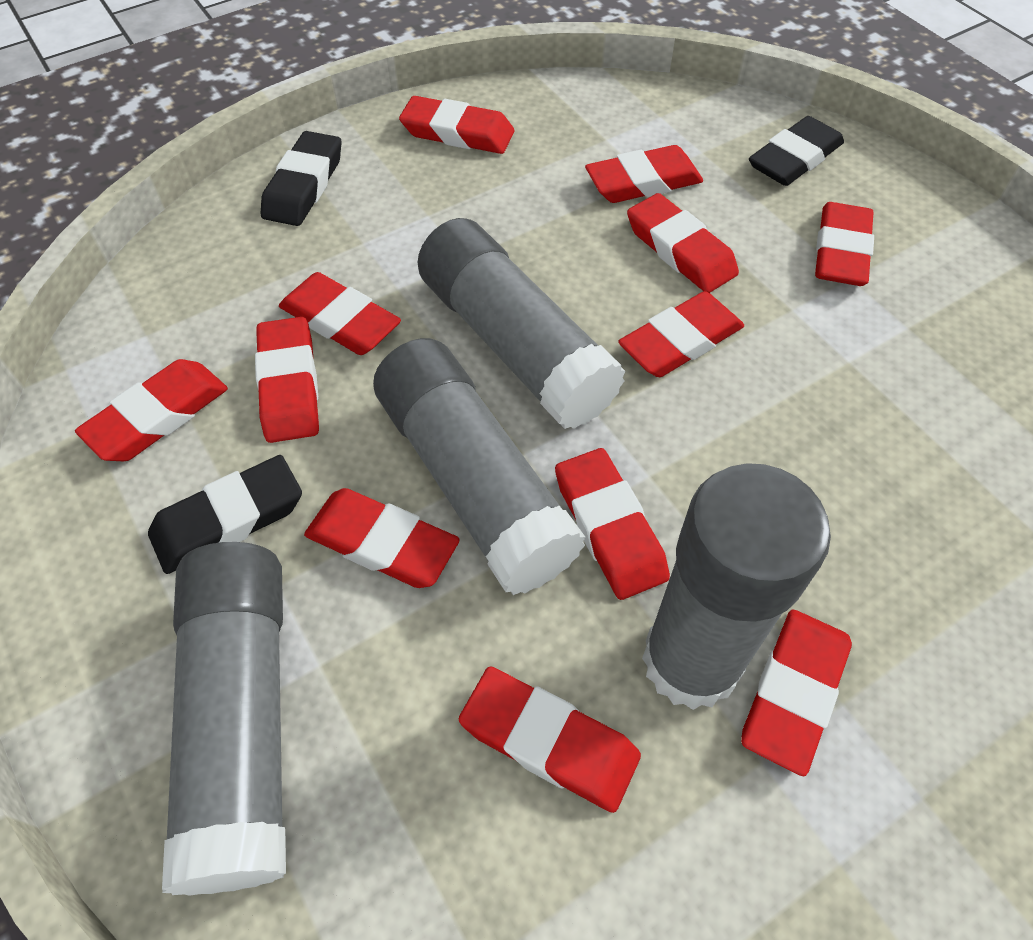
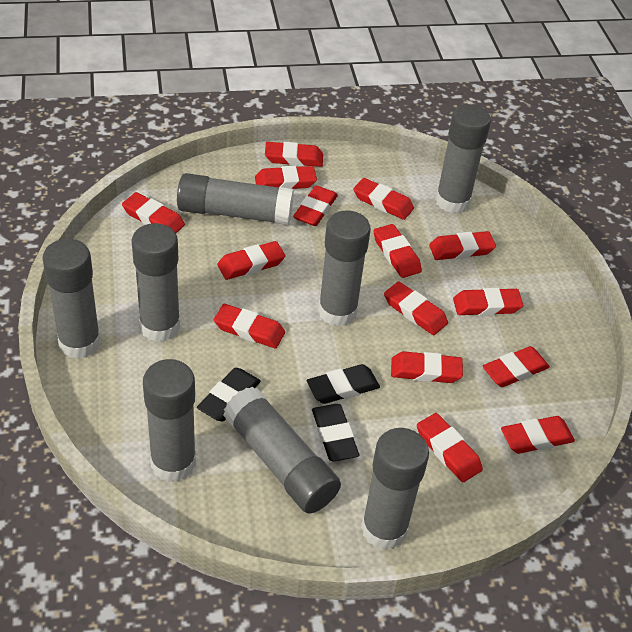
grey glue stick: [162,542,286,896] [373,338,585,595] [417,218,625,429] [642,463,831,710] = 4 -> [43,239,101,359] [132,223,180,342] [143,359,196,482] [177,173,294,225] [223,387,341,514] [318,210,371,327] [361,428,429,550] [435,104,491,214] = 8
red eraser: [75,359,228,461] [255,317,319,443] [279,272,401,355] [304,488,460,588] [399,96,514,154] [459,667,641,813] [555,448,670,600] [585,145,703,203] [618,291,744,377] [627,193,739,293] [741,610,852,776] [815,202,874,286] = 12 -> [122,192,185,233] [214,304,285,349] [217,241,285,280] [255,166,317,189] [265,142,323,167] [293,186,338,226] [353,178,414,220] [373,224,422,278] [384,281,448,335] [391,351,463,383] [417,413,483,482] [429,231,496,260] [453,288,523,316] [483,346,550,387] [501,416,575,454] = 15

